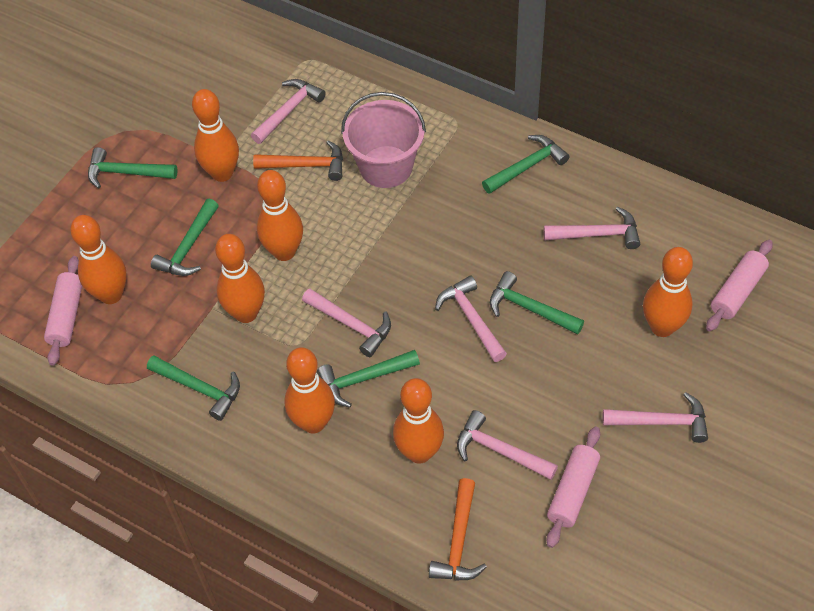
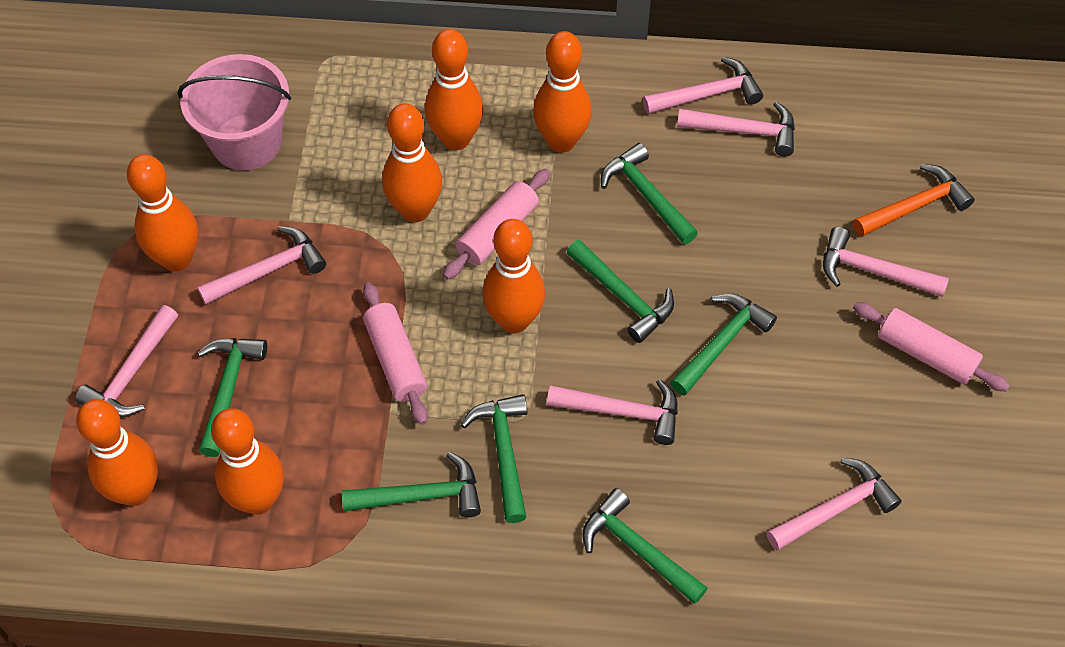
green hammer: [88,147,178,188] [147,355,240,421] [151,199,219,276] [317,350,420,408] [482,135,569,194] [490,271,584,334] = 6 -> [198,338,267,457] [342,452,481,517] [461,394,527,523] [567,240,674,343] [582,488,708,605] [601,143,698,244] [670,293,777,396] = 7
orange hammer: [253,140,343,181] [429,478,487,581] = 2 -> [853,164,975,237] = 1
pink hammer: [251,79,326,144] [302,289,391,357] [435,276,507,362] [457,410,558,480] [544,206,640,249] [603,392,708,443] = 6 -> [75,305,178,417] [197,226,326,305] [547,379,678,445] [643,57,763,114] [677,101,795,156] [767,458,902,550] [823,227,949,297] = 7

